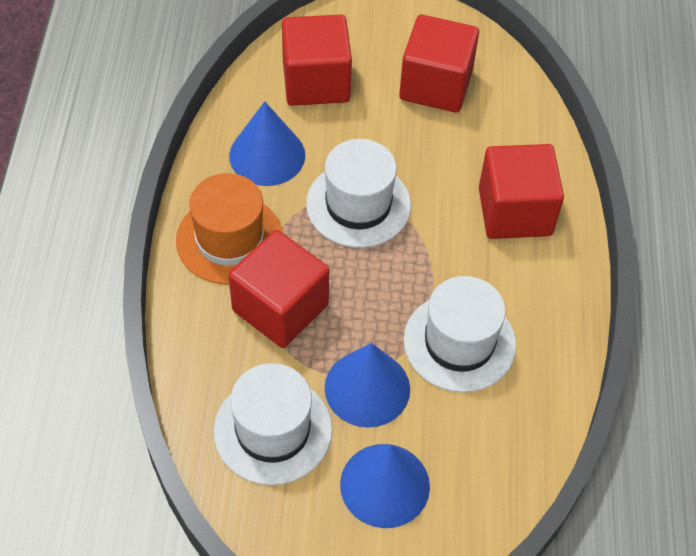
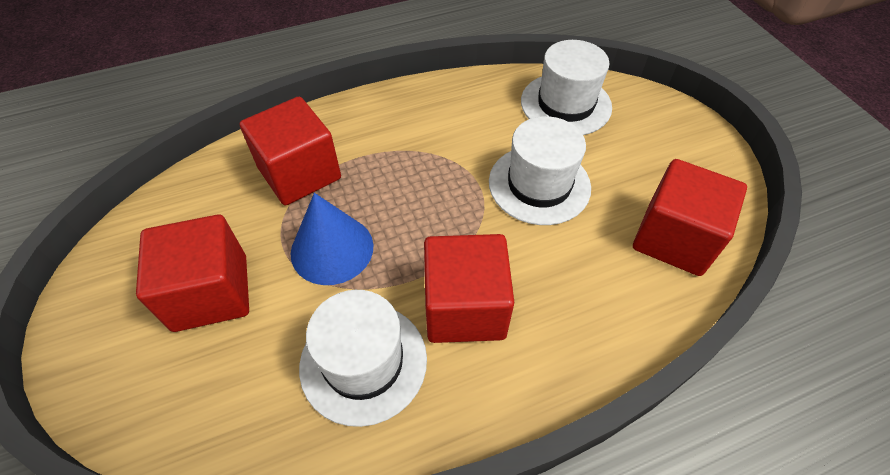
blue cone: [229,101,305,186] [324,343,410,428] [340,444,430,528] = 3 -> [291,193,373,285] = 1
orange hat: [176,173,283,284] = 1 -> none = 0

